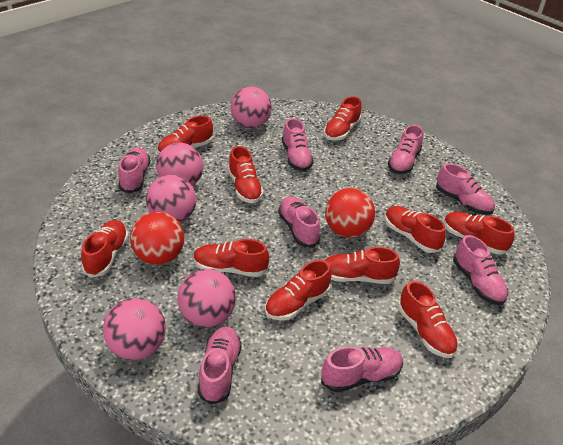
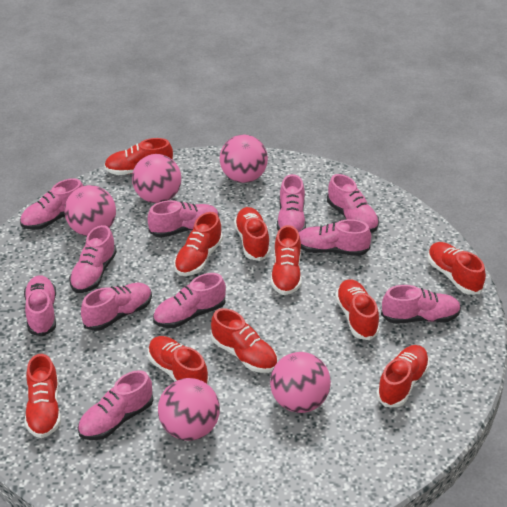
pink shoe: [118,147,150,193] [198,326,242,405] [278,196,321,248] [282,118,314,171] [321,346,403,392] [388,125,423,174] [436,163,495,215] [453,235,508,305] = 8 -> [20,178,83,230] [24,275,56,337] [69,225,117,293] [78,370,153,440] [81,283,152,331] [148,200,219,238] [153,273,226,328] [277,174,306,233] [299,219,371,256] [327,174,379,233] [381,285,461,324] = 11
red ball: [130,212,184,265] [325,188,375,238] = 2 -> none = 0

